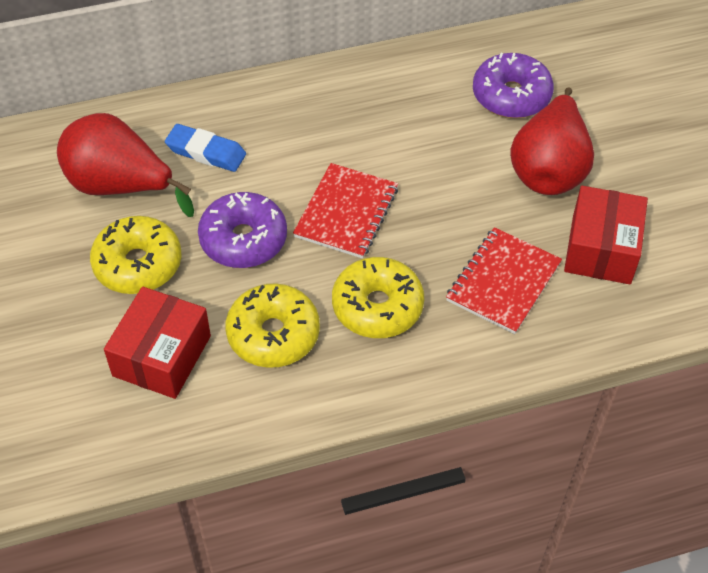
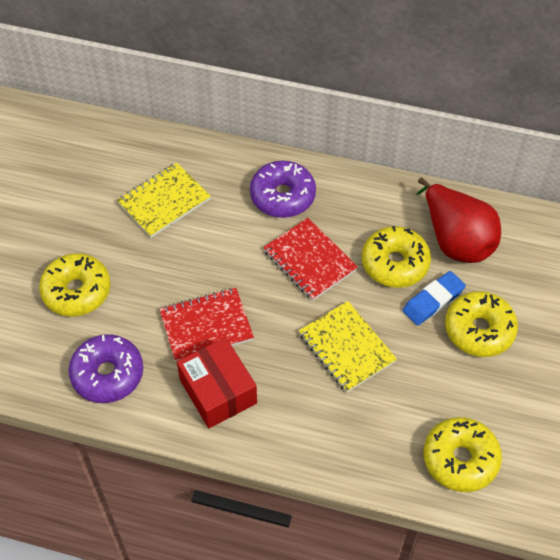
red box: [104,287,211,399] [564,186,648,284] = 2 -> [177,337,257,428] = 1
red pear: [57,113,194,217] [510,88,594,195] = 2 -> [416,177,501,263] = 1
yellow donut: [90,216,181,294] [225,283,320,368] [332,257,424,338] = 3 -> [39,253,111,317] [362,226,431,288] [423,417,502,492] [445,291,518,357] = 4
yellow notebook: none = 0 -> [117,163,211,238] [299,301,397,393] = 2

